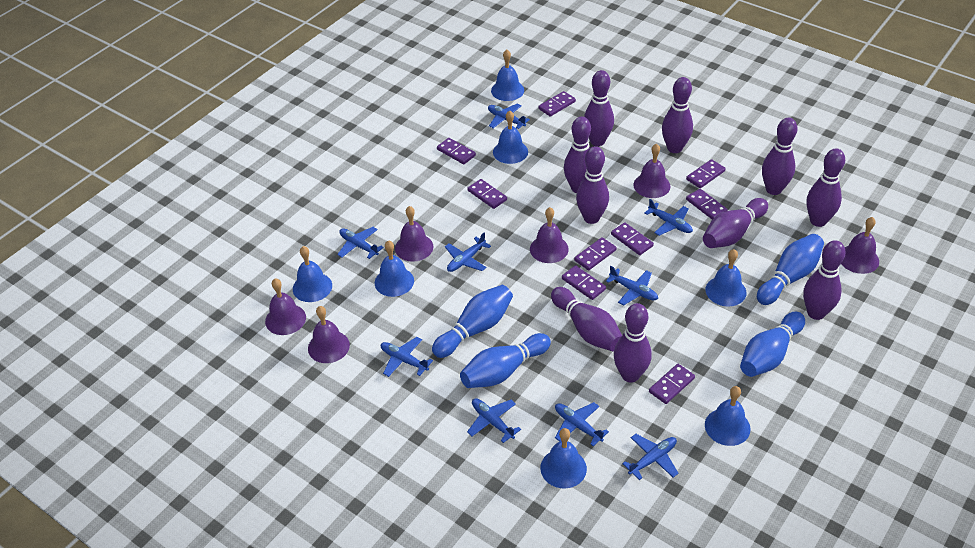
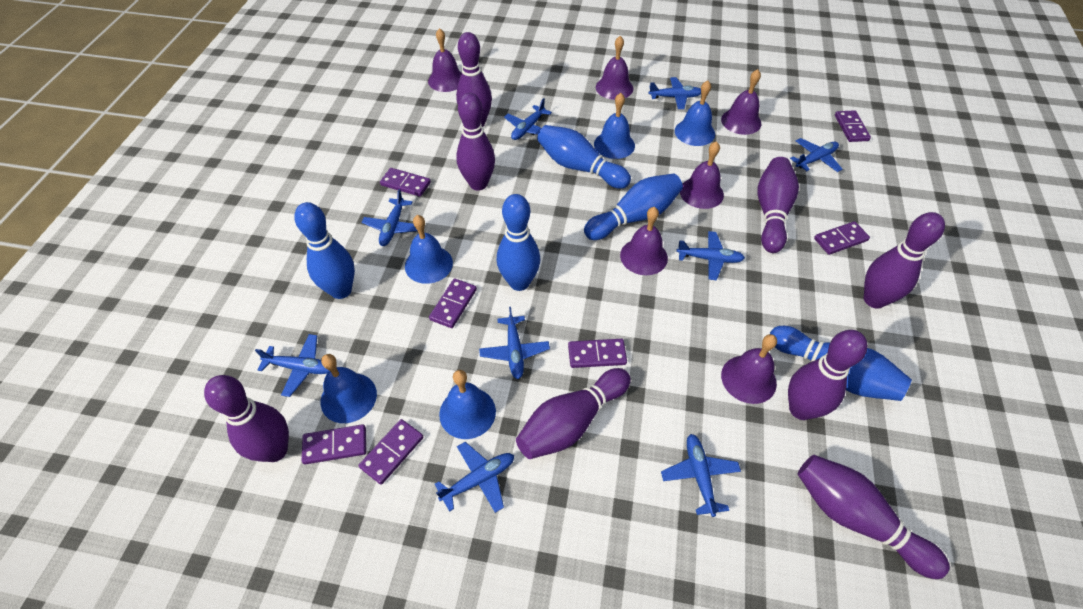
blue bell: [293,246,332,302] [375,240,414,297] [491,50,524,101] [493,110,528,164] [540,428,587,488] [705,249,746,306] [705,386,751,446] = 7 -> [321,354,377,423] [405,215,453,284] [439,370,496,439] [594,93,635,159] [675,80,715,146] = 5
blue bowling pin: [432,285,513,358] [460,333,551,388] [740,312,805,377] [757,234,824,305] = 4 -> [295,202,355,299] [497,194,540,291] [537,125,631,189] [584,174,683,240] [770,326,912,401] = 5
purple bowling pin: [551,287,622,352] [564,117,591,193] [576,146,609,224] [584,70,614,146] [614,303,652,383] [662,77,693,153] [703,198,768,248] [762,118,798,195] [803,240,846,320] [807,149,845,227] = 10 -> [204,375,289,462] [456,32,492,127] [456,93,495,190] [516,368,631,459] [758,157,799,253] [788,330,868,420] [798,455,950,579] [864,212,945,309] = 8
purple domino: [437,138,476,164] [468,179,507,209] [538,91,576,117] [562,265,606,300] [574,237,617,270] [611,222,654,255] [649,364,695,404] [686,159,726,188] [686,189,728,220] = 9 -> [302,424,366,464] [359,419,423,485] [380,168,431,197] [429,278,477,328] [568,339,627,368] [814,221,870,255] [835,110,871,142] = 7

